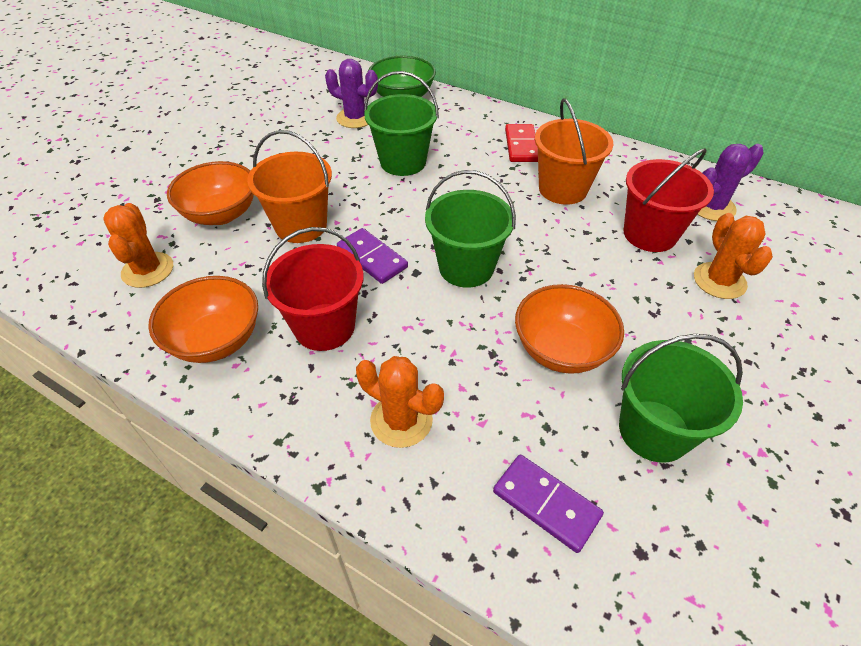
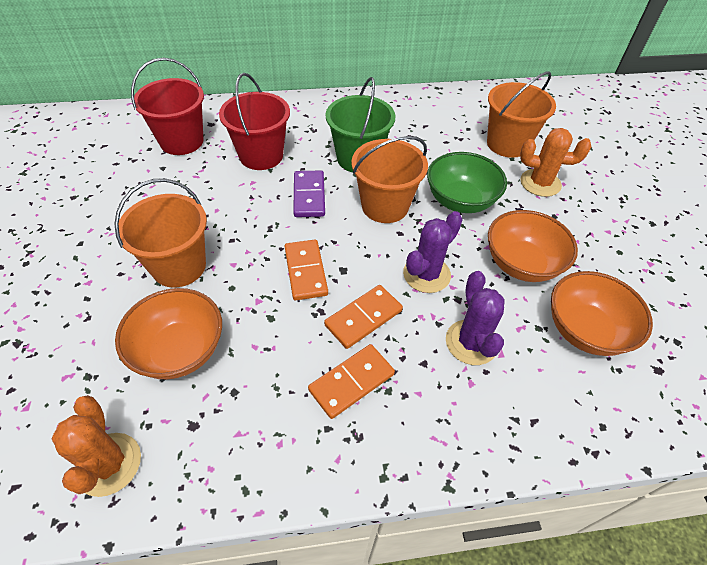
green bucket: [364,71,439,176] [425,170,516,288] [619,334,743,463] = 3 -> [326,77,396,172] = 1
orange bucket: [247,130,332,243] [535,98,613,205] = 2 -> [114,178,207,288] [351,136,428,223] [487,71,556,158] = 3
orange cactus: [103,203,173,288] [356,356,444,448] [694,213,773,299] = 3 -> [51,395,141,497] [520,128,591,197] = 2
orange domino: none = 0 -> [285,240,328,300] [308,344,395,419] [324,285,403,349] = 3
purple domino: [337,228,408,284] [493,454,604,553] = 2 -> [293,170,325,217] = 1
red domino: [505,124,538,162] = 1 -> none = 0

